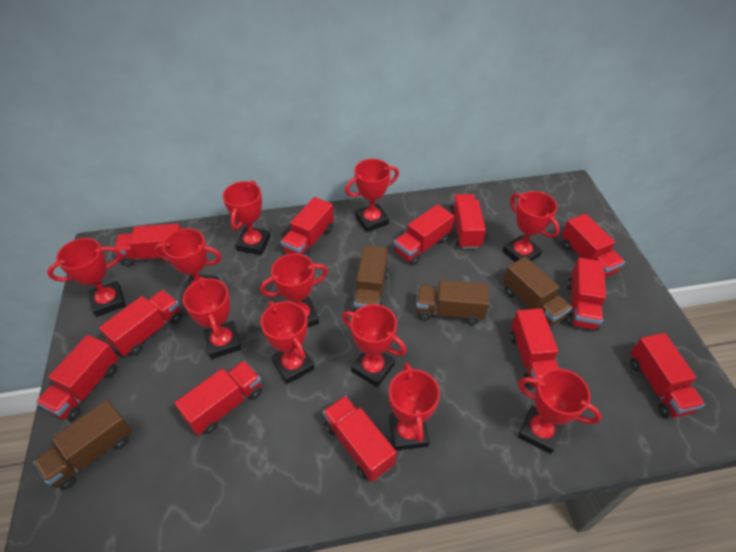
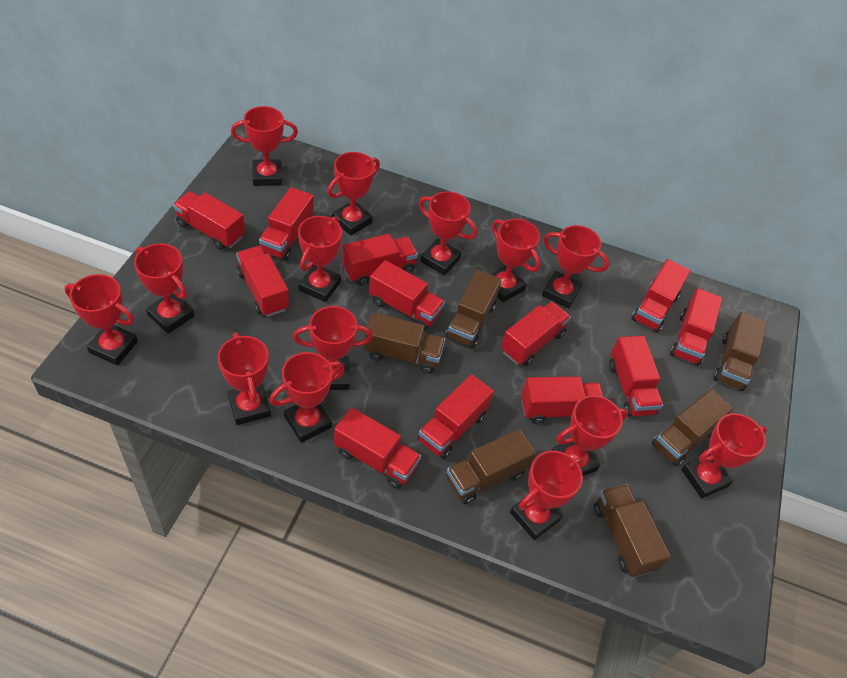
brown truck: [33,400,132,490] [352,245,388,312] [416,280,489,325] [503,257,572,326] = 4 -> [364,312,445,374] [446,270,502,348] [446,429,536,504] [594,484,671,577] [652,389,733,466] [713,312,766,391] = 6
red trophy: [47,238,126,317] [154,228,221,297] [183,277,242,359] [223,181,270,255] [260,253,328,328] [261,301,314,384] [342,304,407,387] [345,159,399,232] [389,362,440,451] [503,191,560,262] [518,369,602,454] = 11 -> [64,274,138,365] [134,243,194,334] [218,332,271,425] [231,106,298,186] [269,352,344,443] [293,306,373,390] [298,216,342,302] [327,152,380,236] [419,191,477,275] [491,219,540,302] [510,451,584,540] [542,225,609,309] [552,395,628,476] [682,413,767,498] = 14

